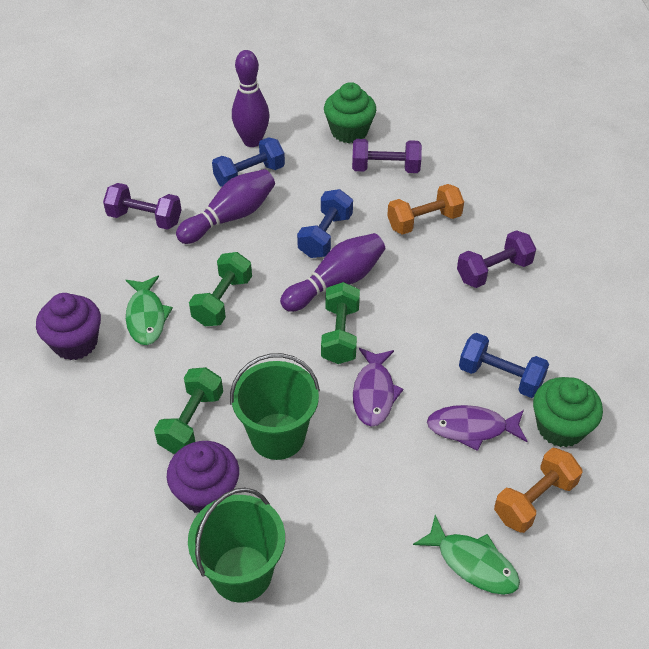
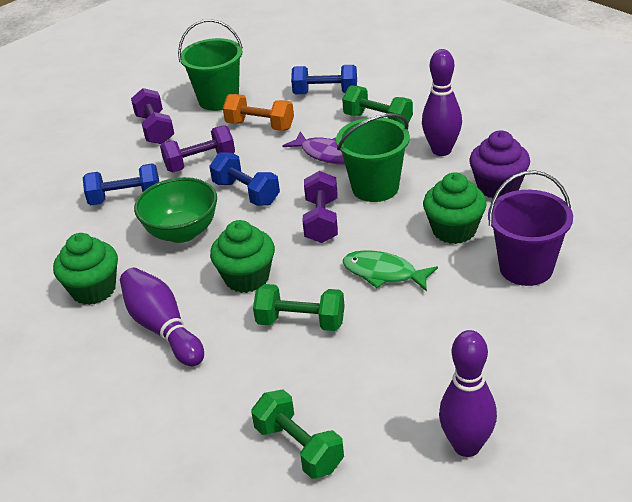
green bowl: none = 0 -> [134,177,217,243] = 1
green cupcake: [324,82,376,143] [533,377,603,447] = 2 -> [53,233,118,305] [210,220,275,293] [423,172,487,244] = 3
green fish: [126,276,173,345] [413,515,520,595] = 2 -> [343,250,438,292] = 1
orange dumbbell: [387,184,464,235] [494,447,583,533] = 2 -> [223,94,294,131] = 1
purple bucket: none = 0 -> [488,170,573,286] = 1
purple cupcake: [36,293,101,360] [167,441,239,513] = 2 -> [469,131,530,198] = 1
purple fish: [353,348,404,427] [427,405,527,451] = 2 -> [282,131,345,165] = 1

